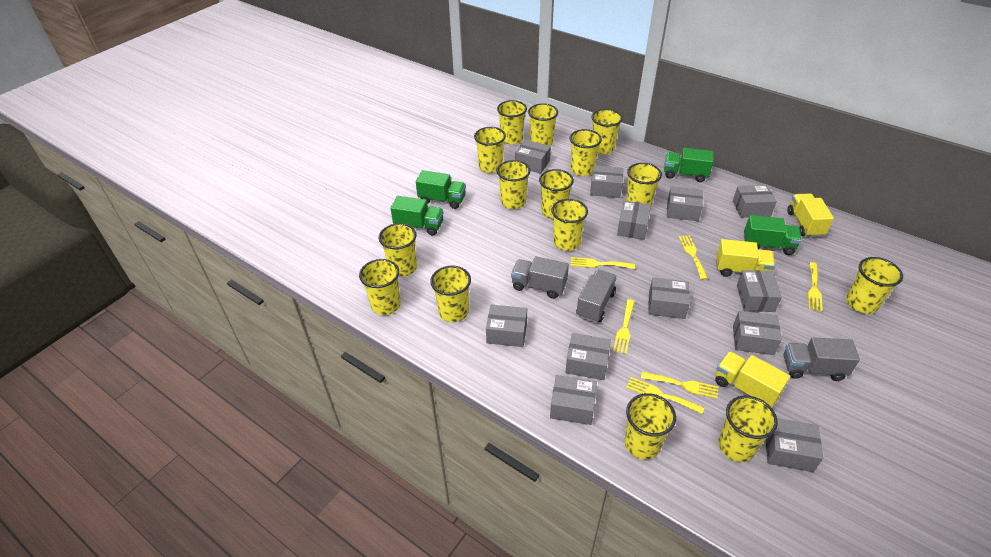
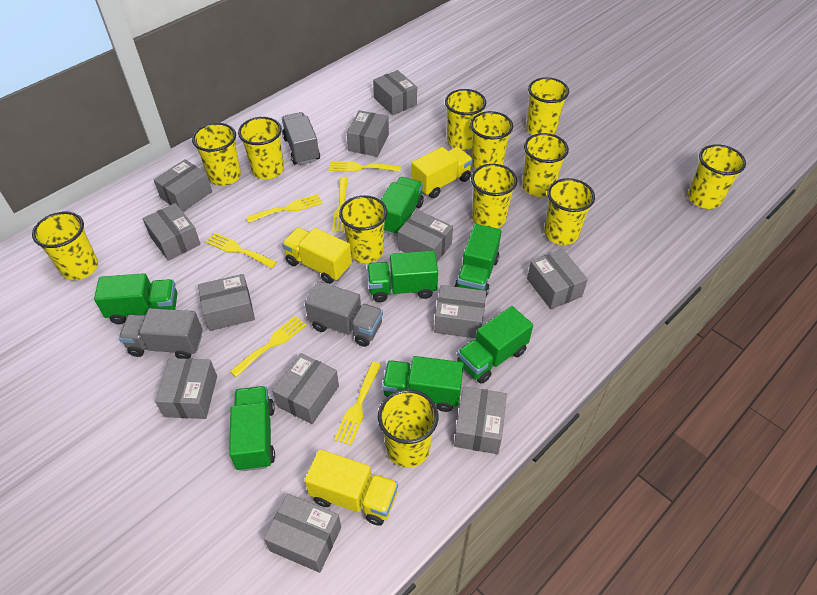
green truck: [390,196,444,235] [416,170,466,209] [664,148,713,182] [744,215,802,255] = 4 -> [94,273,177,324] [229,386,275,471] [367,251,438,302] [381,177,424,236] [382,356,464,412] [455,224,501,297] [457,306,533,384] = 7
yellow cup: [359,259,401,315] [379,223,417,277] [430,266,471,322] [474,127,506,173] [497,100,527,145] [497,160,531,209] [528,104,558,146] [539,169,574,219] [551,199,588,251] [570,129,602,176] [591,109,623,154] [624,393,676,460] [626,163,662,207] [718,395,778,462] [846,257,903,314] = 15 -> [32,212,98,280] [192,123,241,186] [238,117,284,179] [339,195,388,263] [378,389,439,468] [445,89,486,150] [470,111,513,169] [471,164,517,228] [522,133,569,197] [526,77,569,135] [544,178,595,245] [688,144,746,209] = 12

